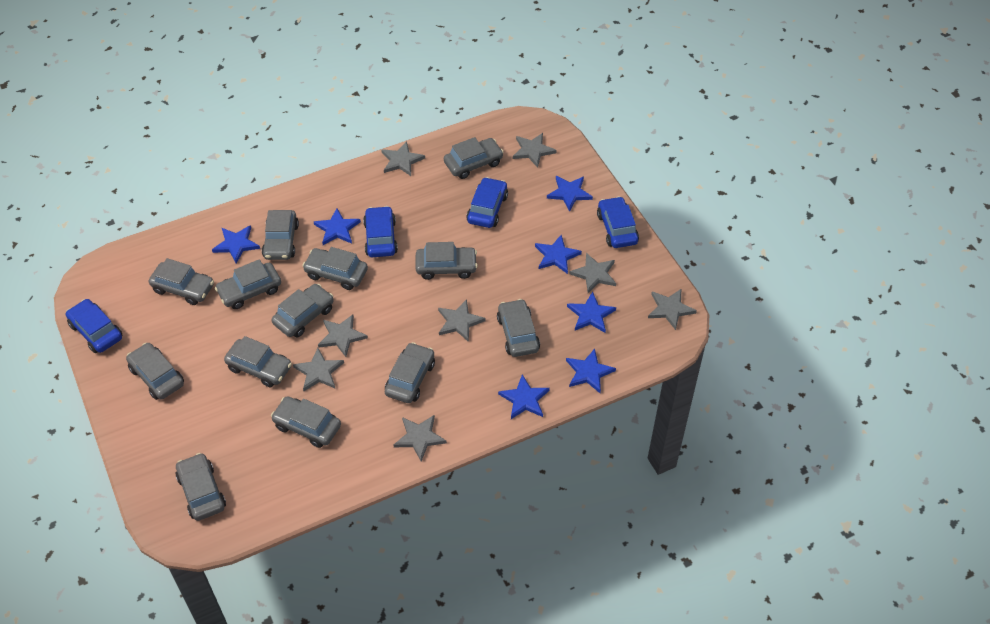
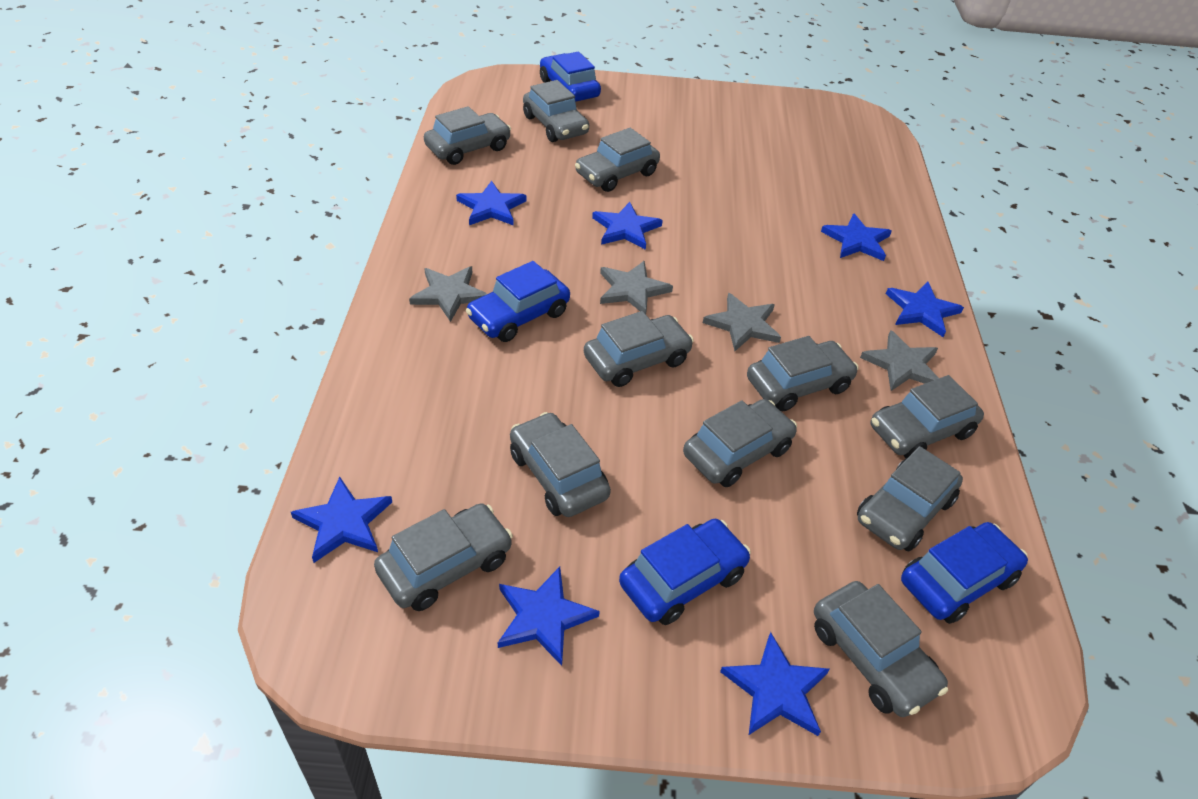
grey car: [126,343,184,400] [149,258,214,305] [176,453,226,521] [215,259,281,309] [224,336,292,387] [262,210,299,260] [271,396,341,448] [272,284,334,338] [302,247,368,290] [385,342,435,403] [416,242,478,280] [444,137,504,179] [497,299,540,357] = 13 -> [374,503,513,611] [424,106,511,165] [510,412,611,517] [523,80,589,142] [575,128,660,192] [584,311,694,387] [683,399,797,487] [747,336,858,411] [814,581,948,717] [857,446,963,551] [871,375,984,458] = 11
grey star: [293,348,344,391] [318,314,368,357] [381,141,425,176] [393,415,447,462] [438,299,486,342] [513,133,557,168] [570,253,616,293] [648,289,697,330] = 8 -> [409,266,487,322] [600,261,673,314] [703,293,781,351] [860,330,939,391] = 4

